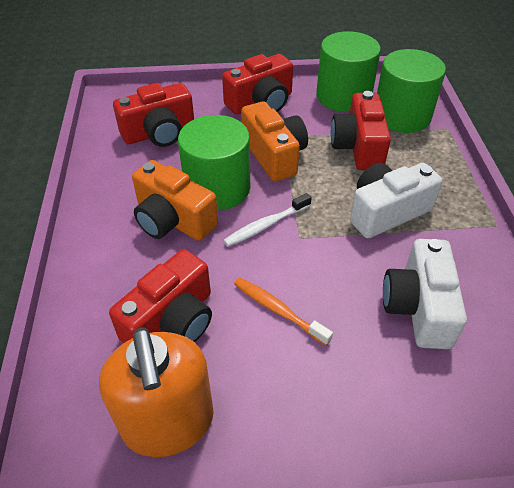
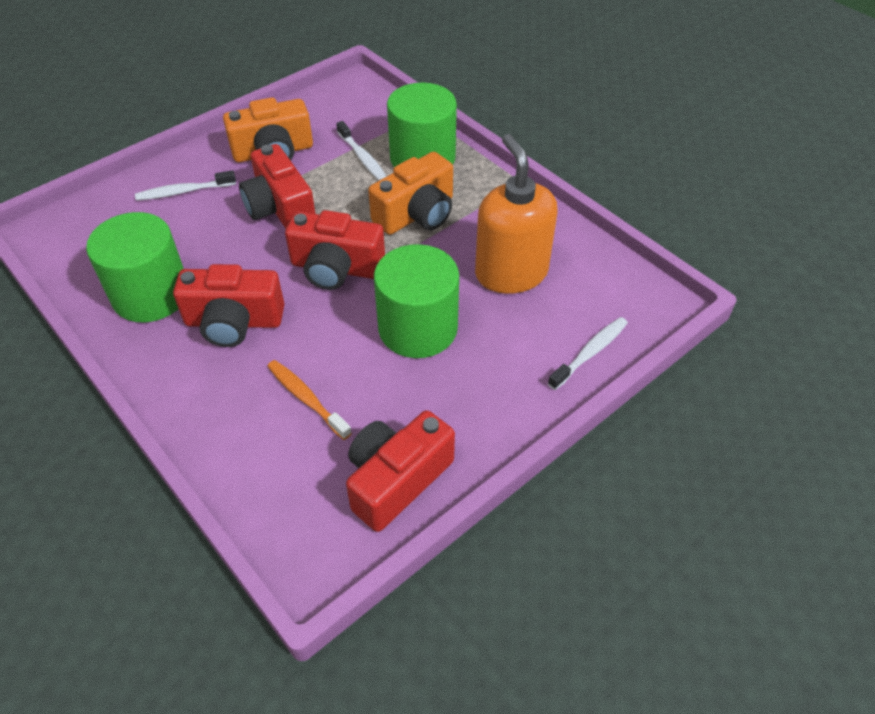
white camera: [350,163,443,238] [383,239,467,349] = 2 -> none = 0
white toothbrush: [224,193,312,247] = 1 -> [135,170,236,201] [336,121,387,180] [548,317,628,390] = 3

